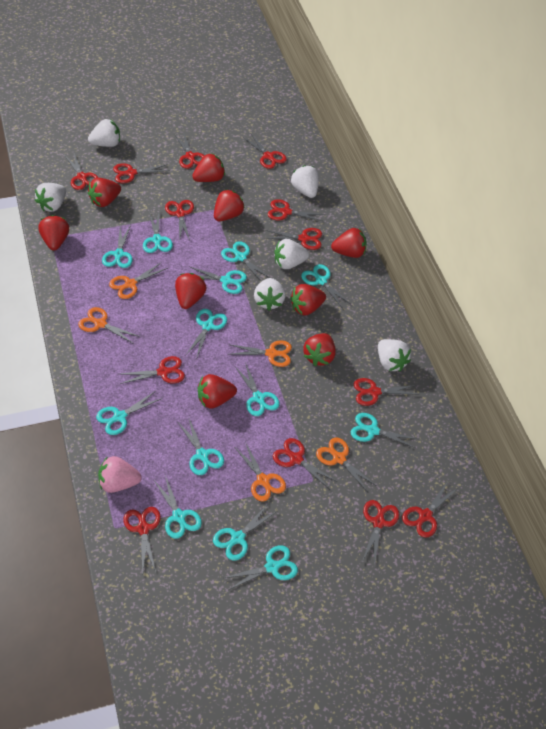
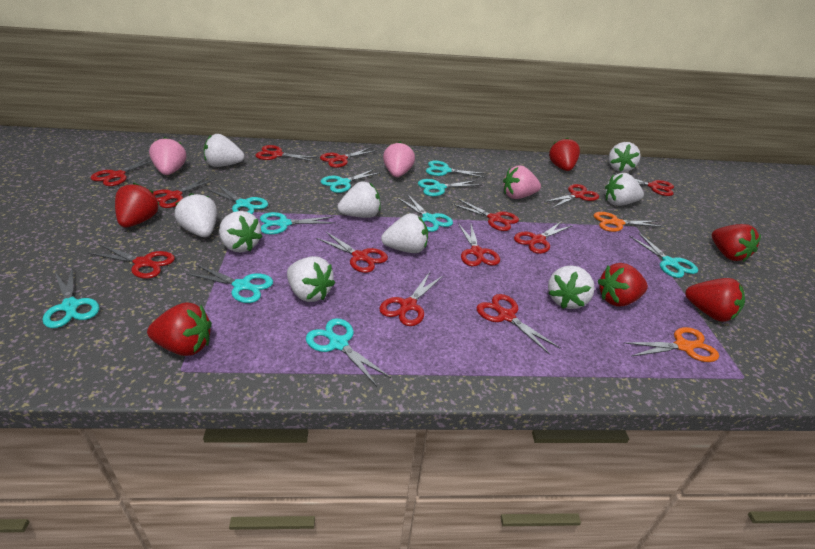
orange scissors: [78,307,140,344] [109,262,168,299] [229,340,292,367] [235,442,286,502] [316,437,377,492] = 5 -> [594,212,665,232] [623,327,719,362] = 2
pink strawberry: [98,456,142,493] = 1 -> [149,137,186,175] [383,141,415,177] [503,165,541,199] = 3
red strawberry: [38,215,69,251] [88,178,121,207] [175,273,206,309] [192,153,225,182] [198,374,237,409] [214,189,245,221] [290,284,326,315] [303,333,336,366] [331,228,367,258] = 9 -> [115,183,159,227] [147,302,212,356] [549,138,580,171] [598,263,648,307] [685,278,745,322] [712,224,761,262] = 6
turquoise scissors: [96,391,162,435] [102,225,133,268] [143,212,173,253] [154,475,202,539] [177,419,224,475] [186,309,227,357] [189,266,247,294] [213,504,277,560] [221,241,270,282] [224,545,298,591] [235,362,280,416] [301,264,351,309] [351,413,418,448] = 13 -> [42,266,99,328] [187,264,273,303] [207,184,268,214] [260,212,335,234] [306,318,391,386] [321,169,382,193] [398,194,453,232] [418,179,481,196] [426,161,487,178] [629,233,698,278] = 10
white strawberry: [35,183,66,212] [88,119,120,147] [254,278,286,311] [274,239,309,269] [291,165,319,198] [378,339,411,371] = 6 -> [175,193,217,237] [204,134,244,167] [219,211,263,252] [287,256,335,302] [338,181,381,218] [381,213,428,253] [548,265,595,309] [605,173,644,206] [608,142,641,172] = 9

